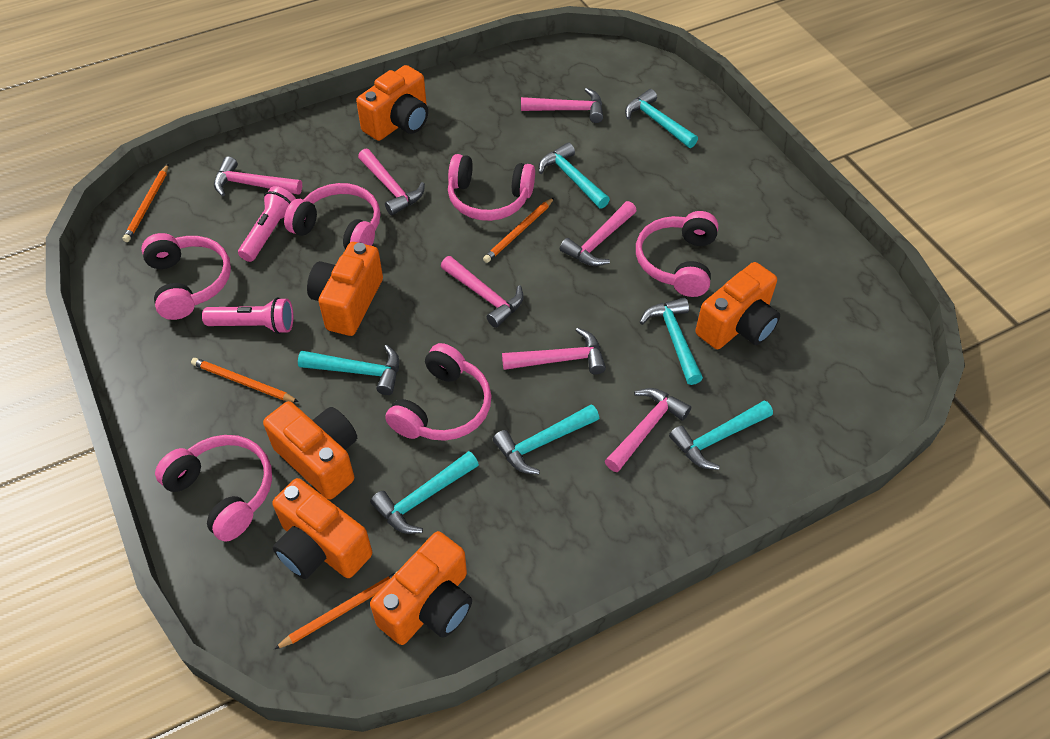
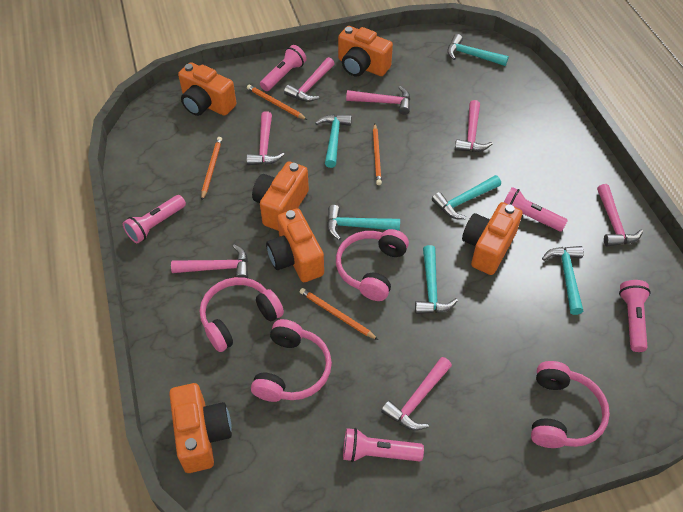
pink flashlight: [202,297,293,334] [238,186,296,262] = 2 -> [123,195,186,243] [260,45,307,91] [343,428,424,462] [504,187,568,232] [619,280,651,352] = 5
pink headphones: [141,233,231,320] [155,435,272,542] [284,183,380,249] [385,343,491,441] [448,154,535,221] [636,211,718,297] = 6 -> [200,277,284,352] [251,319,332,402] [336,229,409,301] [531,361,610,448] = 4
turquoise hammer: [298,345,399,395] [370,451,479,534] [493,404,599,474] [539,142,610,209] [625,89,698,148] [640,297,703,385] [669,400,773,470] = 7 -> [315,114,352,168] [327,205,400,240] [415,245,458,314] [432,175,501,219] [447,34,509,66] [542,246,584,315] = 6

